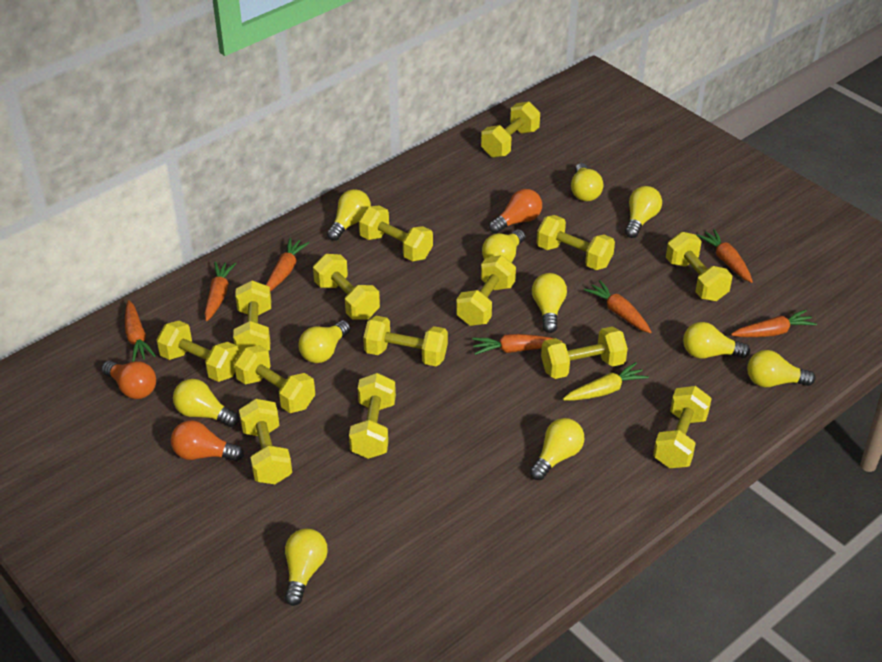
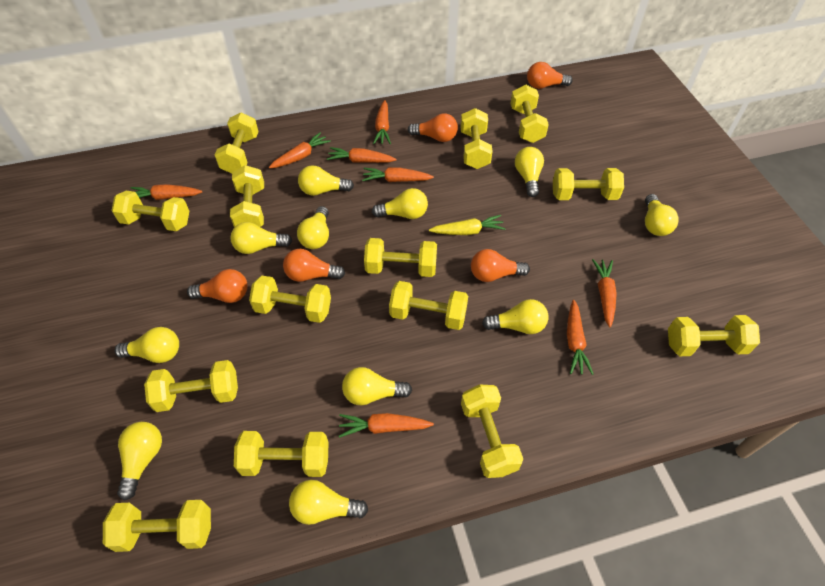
orange carrot: [125,300,156,362] [205,262,236,321] [266,238,309,291] [472,334,562,355] [584,280,651,333] [697,229,753,283] [731,310,817,337] = 7 -> [130,184,202,200] [269,132,331,169] [327,147,397,163] [339,413,434,438] [362,167,434,182] [373,100,391,144] [567,300,593,375] [592,259,617,327] = 8
orange light bulb: [102,361,156,399] [171,420,244,461] [489,189,542,234] = 3 -> [187,269,248,303] [283,249,345,282] [408,113,458,142] [471,249,530,282] [527,62,573,89] = 5

